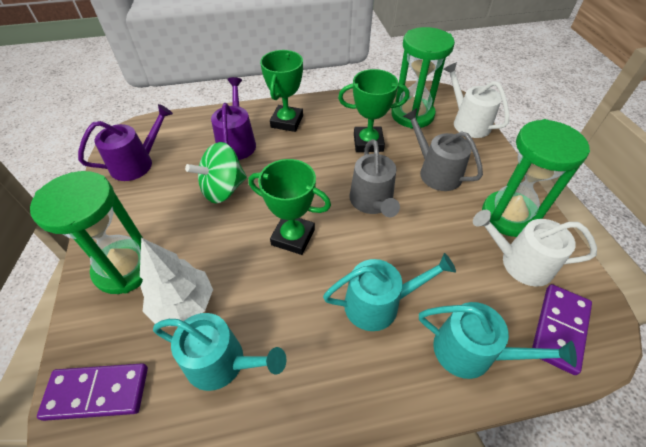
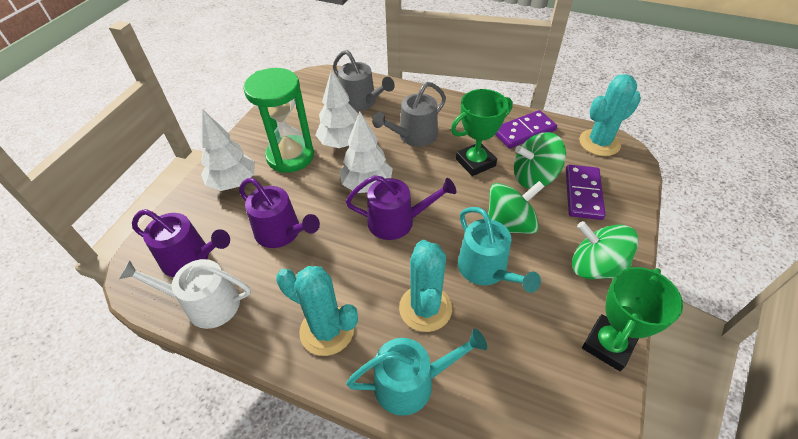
green hourglass: [30,171,143,294] [391,27,455,129] [482,119,590,237] = 3 -> [243,68,314,173] = 1
green spinning top: [185,142,247,203] = 1 -> [488,181,545,234] [514,132,566,189] [572,221,639,279] = 3
green trophy: [248,159,331,255] [260,50,303,132] [338,69,409,152] = 3 -> [451,89,513,176] [582,267,683,371] = 2
purple watering can: [78,104,173,181] [211,77,256,160] = 2 -> [132,209,230,277] [239,178,320,248] [346,175,456,240] = 3
turquoise cactus: none = 0 -> [276,266,358,356] [399,240,452,332] [579,74,641,156] = 3
turquoise watering can: [153,313,287,391] [323,253,456,331] [419,302,577,379] = 3 -> [346,328,487,416] [458,207,541,293] = 2
white tree: [140,238,213,327] = 1 -> [200,109,255,191] [316,69,358,148] [339,111,393,193] = 3
white watering can: [443,62,509,138] [473,210,597,287] = 2 -> [119,259,251,329] = 1

